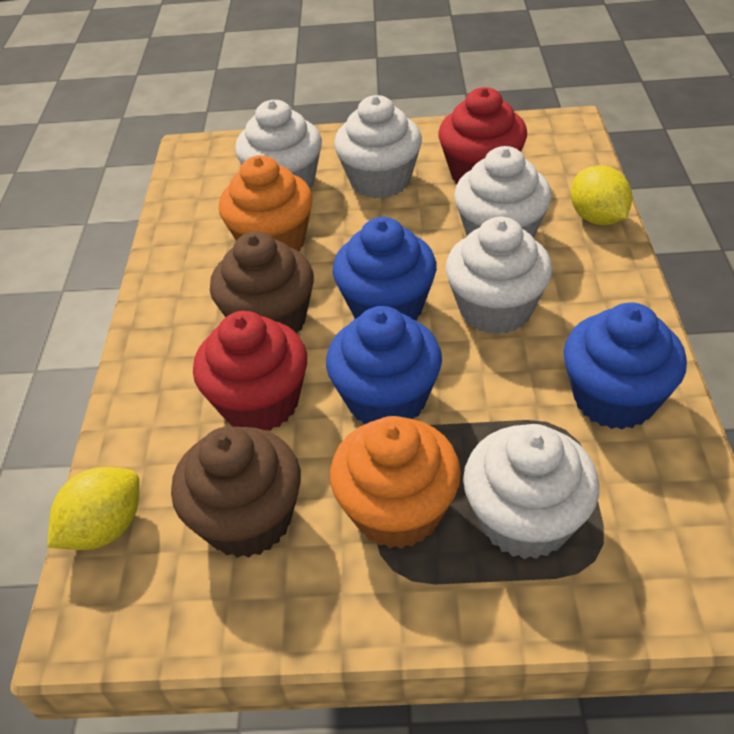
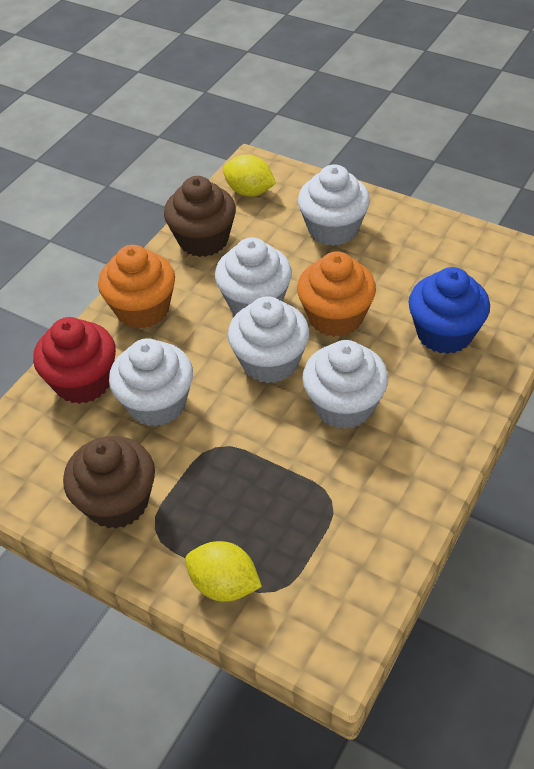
blue cupcake: [326,306,442,425] [332,217,437,321] [563,303,687,430] = 3 -> [408,267,490,354] = 1
red cupcake: [193,311,307,431] [438,87,527,184] = 2 -> [33,317,116,404] = 1

